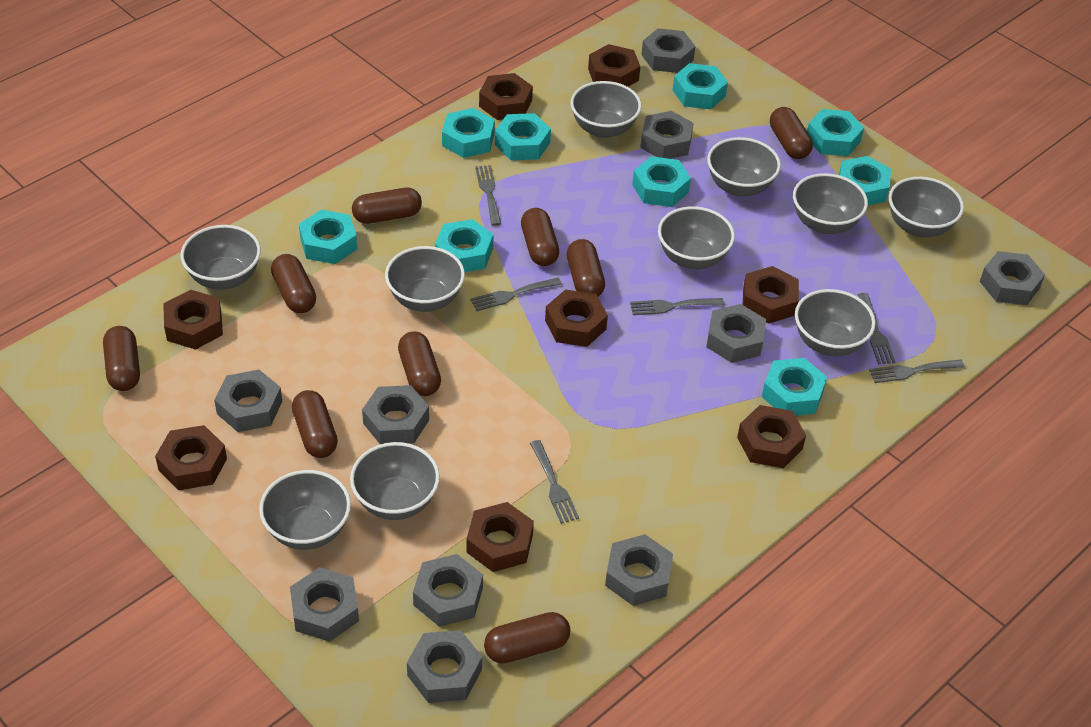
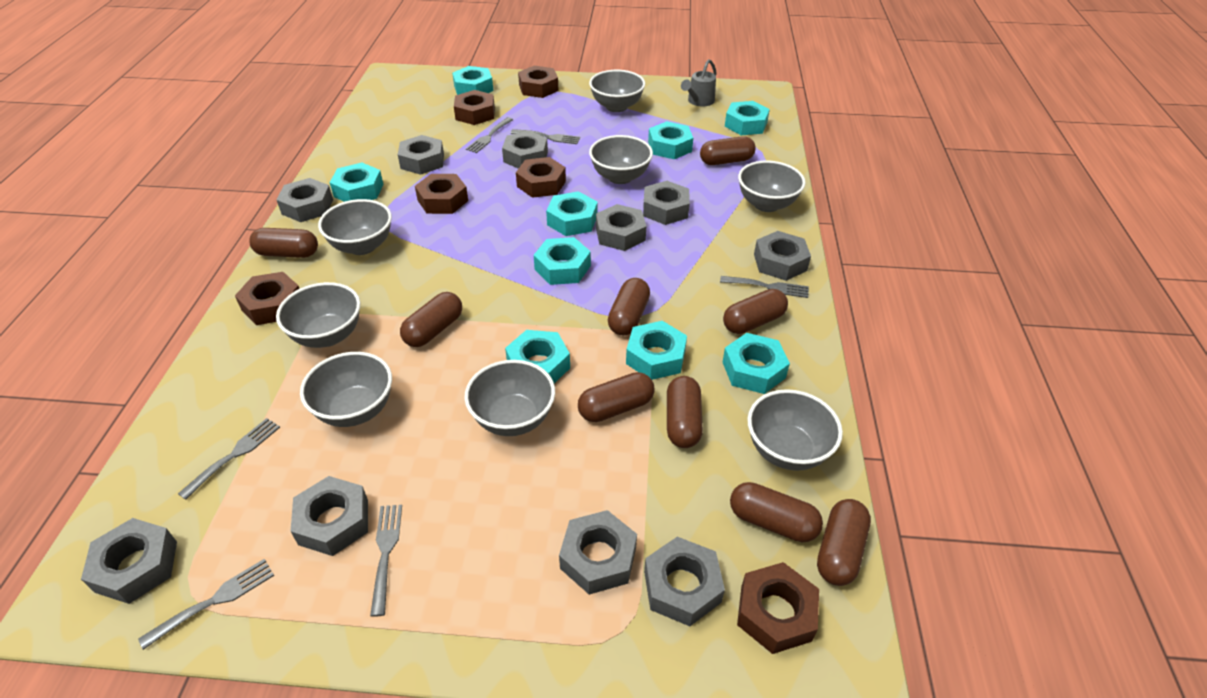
brown nut: [155,425,227,490] [163,290,223,350] [467,502,534,572] [479,73,533,120] [545,289,608,347] [588,44,640,87] [737,405,806,468] [743,266,799,324] = 8 -> [235,272,299,325] [415,174,468,214] [454,90,495,125] [516,157,566,198] [518,66,559,98] [737,562,819,654] = 6
grey bowl: [181,225,261,290] [259,470,351,550] [350,442,440,520] [385,246,465,312] [571,81,641,138] [658,206,735,269] [707,137,781,197] [793,173,868,234] [795,289,876,356] [889,177,964,237] = 10 -> [276,282,361,348] [300,352,392,427] [318,199,392,255] [464,360,555,436] [589,70,645,112] [589,135,653,184] [738,160,806,212] [747,389,843,471] = 8
grey watering can: none = 0 -> [681,59,717,107] = 1

